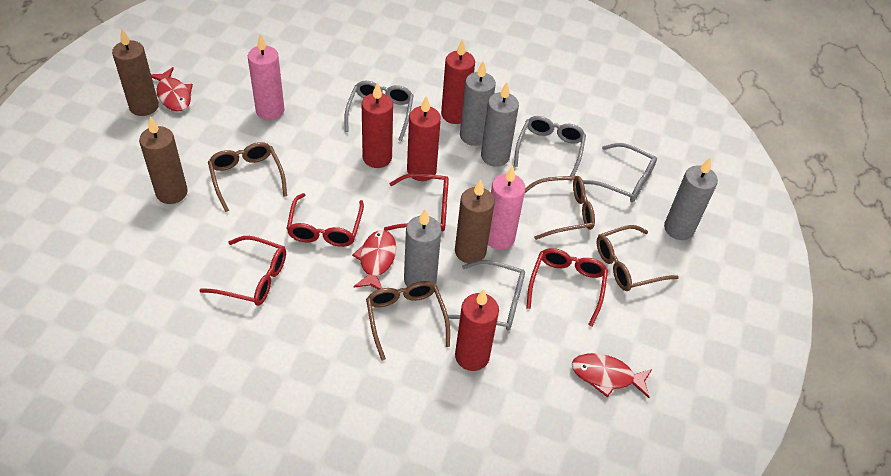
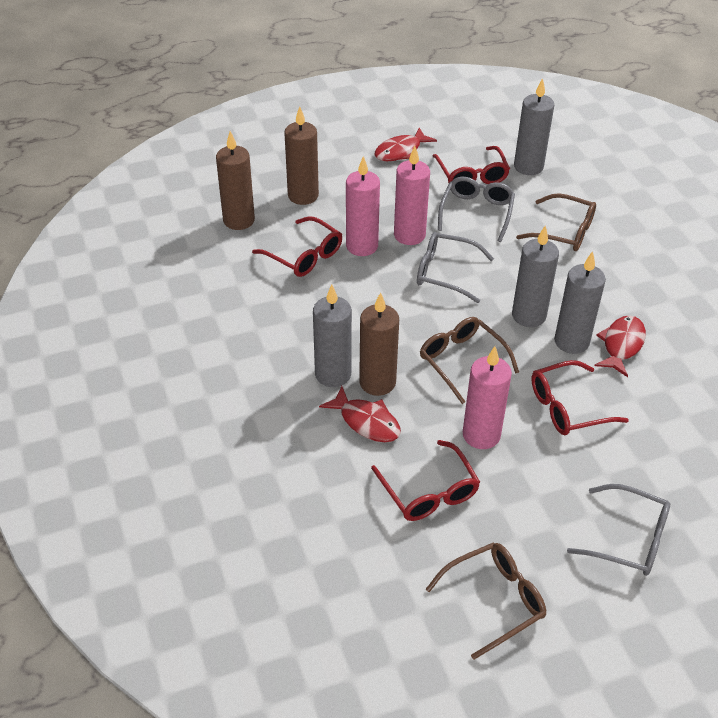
brown glasses: [208,142,287,212] [366,281,450,360] [525,176,595,240] [597,225,679,291] = 4 -> [420,317,519,404] [426,543,546,660] [516,194,596,251] = 3
grey glasses: [344,81,414,141] [448,260,525,330] [514,116,586,181] [583,143,657,202] = 4 -> [417,232,494,303] [438,177,515,242] [567,484,670,576] = 3
pink candle: [248,34,285,120] [488,165,526,250] = 2 -> [346,156,380,256] [394,146,430,245] [463,346,512,449] = 3
red candle: [362,82,393,168] [407,96,441,181] [441,39,475,124] [455,289,499,371] = 4 -> none = 0

